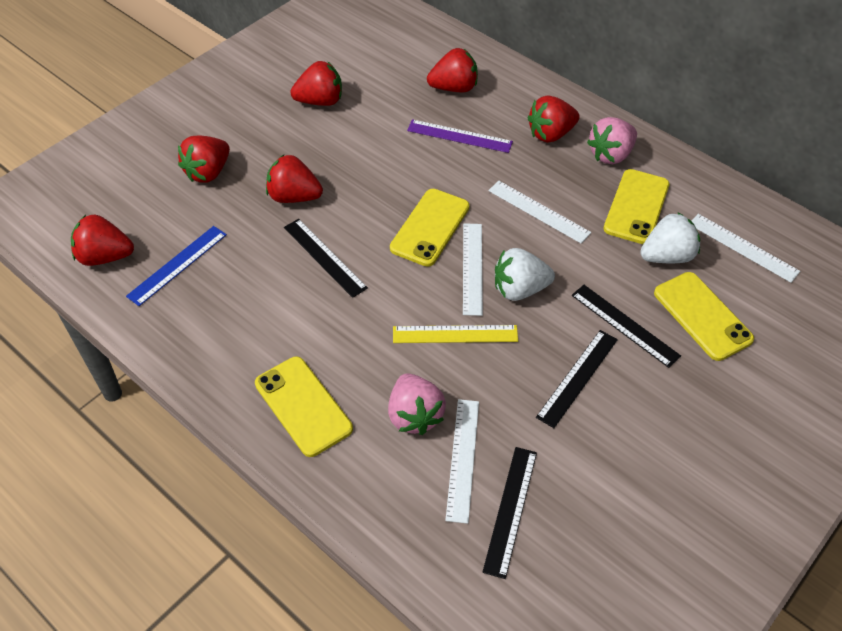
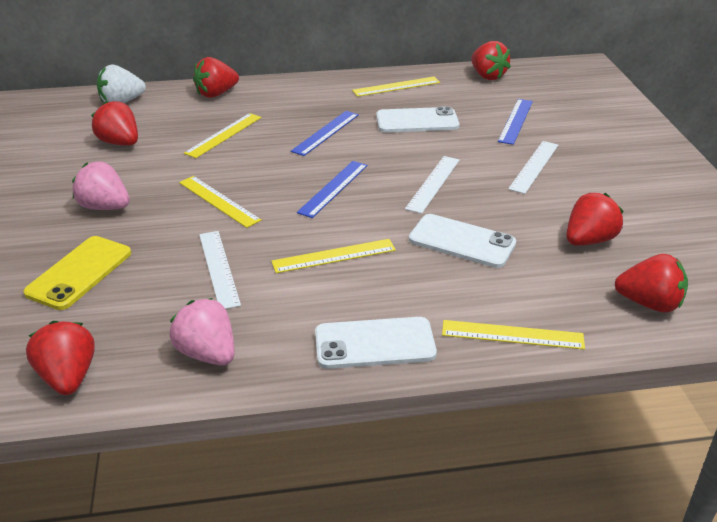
black ruler: [284,219,368,298] [482,447,537,579] [536,330,618,428] [572,285,681,368] = 4 -> none = 0
blue ruler: [126,226,227,306] = 1 -> [291,111,359,156] [297,161,368,218] [498,99,533,145] = 3
purple ruler: [407,119,513,153] = 1 -> none = 0
white phone: none = 0 -> [315,317,437,369] [376,106,459,133] [409,214,516,268] = 3
white ruler: [445,399,479,524] [463,223,483,316] [488,181,591,243] [692,214,800,283] = 4 -> [199,231,241,309] [405,156,460,214] [508,141,558,194] = 3
white strawberry: [495,248,555,301] [640,212,700,263] = 2 -> [97,64,146,103] = 1
yellow phone: [255,357,353,457] [390,189,470,267] [604,169,670,244] [654,272,754,361] = 4 -> [23,236,131,310] = 1
yellow ruler: [393,325,518,343] = 1 -> [179,176,261,228] [184,113,261,158] [271,239,396,273] [352,77,440,97] [442,320,585,350] = 5

